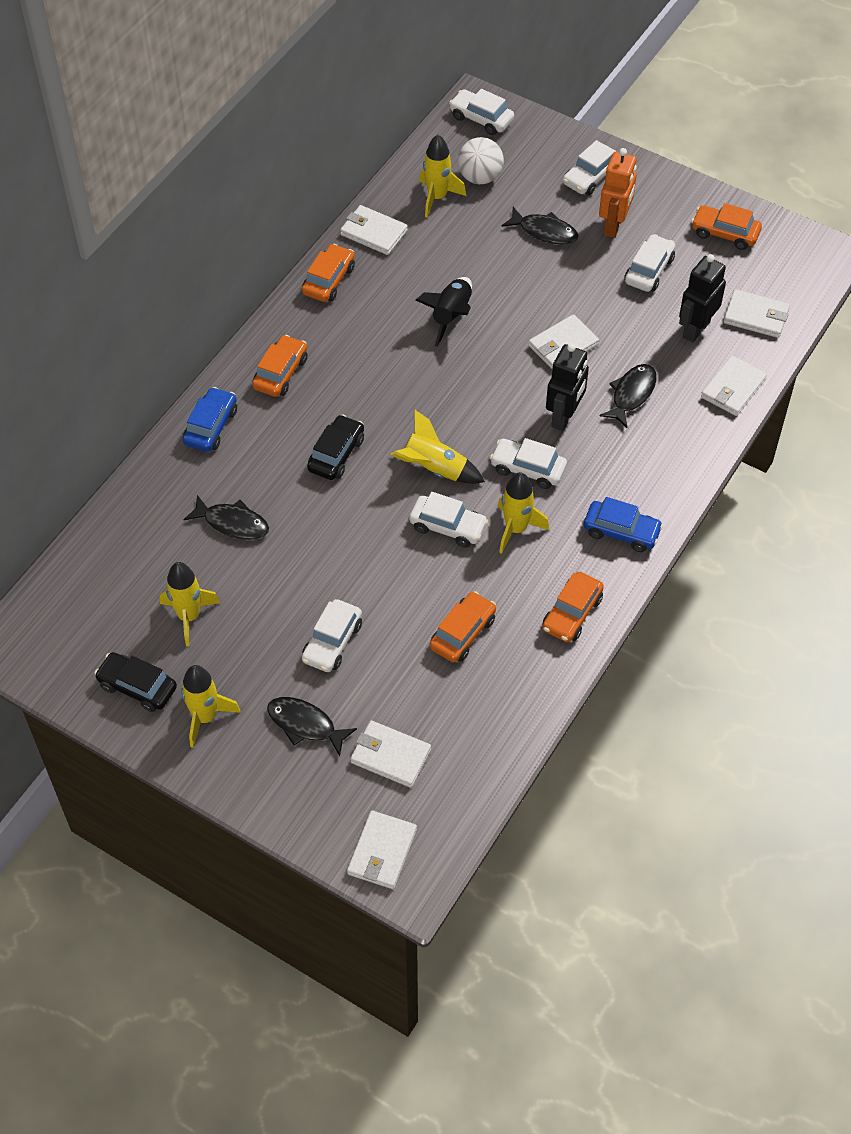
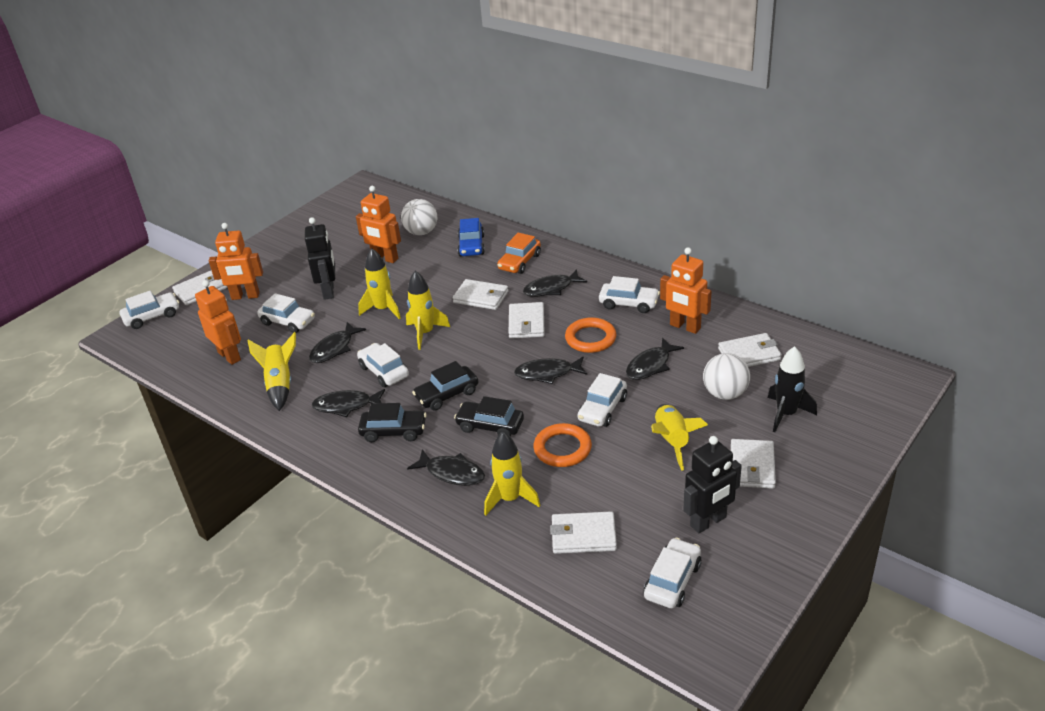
black car: [94,652,177,712] [307,414,364,480] = 2 -> [358,403,427,442] [412,361,478,411] [454,396,524,437] = 3
black fish: [183,495,269,540] [267,697,357,756] [502,207,579,245] [599,364,657,428] = 4 -> [309,322,366,363] [311,389,385,417] [407,449,485,486] [514,357,587,384] [523,269,587,296] [626,337,684,380] = 6
blue car: [183,387,237,452] [584,497,663,552] = 2 -> [457,218,485,256] = 1
orange car: [252,335,308,397] [302,244,355,302] [430,591,496,663] [543,572,604,642] [691,203,762,250] = 5 -> [497,233,541,274] = 1
orange ring: none = 0 -> [533,423,592,467] [565,317,616,353] = 2
orange robot: [599,148,637,238] = 1 -> [195,280,241,365] [209,223,263,300] [356,186,401,263] [660,247,712,334] = 4
white ball: [458,137,504,184] = 1 -> [401,199,437,235] [703,353,750,400] = 2

